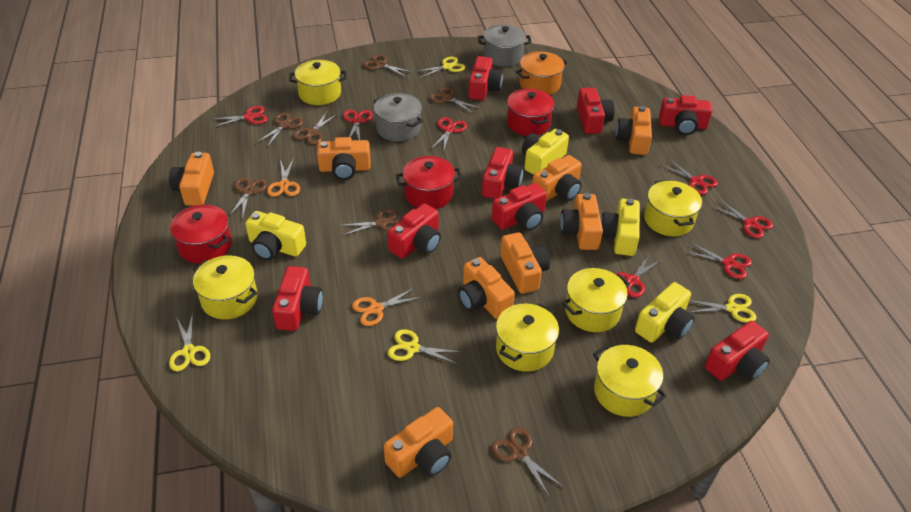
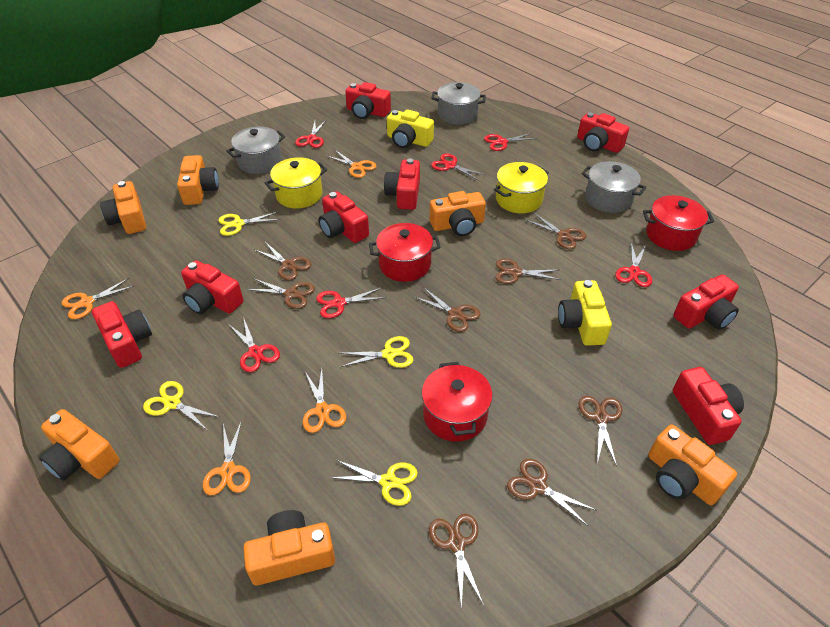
brown scissors: [229,177,267,219] [256,113,303,147] [293,112,338,145] [338,209,399,236] [363,54,412,77] [429,87,481,113] [491,427,563,496] = 7 -> [246,278,315,309] [255,242,312,280] [415,288,480,332] [429,514,484,610] [496,259,561,284] [507,459,597,526] [526,213,586,249] [579,396,622,466] = 8
grey pot: [374,93,423,142] [478,25,531,67] = 2 -> [227,127,285,174] [431,82,486,125] [582,161,647,213] = 3
orange camera: [169,152,214,206] [317,137,370,180] [384,407,453,478] [458,257,515,319] [500,232,550,294] [532,155,582,201] [560,193,603,250] [616,106,652,155] = 8 -> [39,409,120,481] [100,181,146,234] [177,155,219,205] [243,510,335,586] [430,191,486,236] [648,425,737,505] = 6
orange pot: [516,51,568,95] = 1 -> none = 0
orange scissors: [267,158,300,197] [352,287,422,326] = 2 -> [62,278,134,319] [203,420,251,495] [303,369,346,433] [327,150,376,178] = 4
red scissors: [213,106,268,127] [343,110,373,140] [431,117,467,152] [615,253,663,298] [661,159,718,195] [686,242,752,279] [711,199,773,238] = 7 -> [228,317,280,372] [295,120,326,148] [316,288,386,318] [431,154,486,181] [484,133,538,151] [615,243,652,287] = 6
yellow camera: [245,211,306,260] [522,129,569,175] [601,198,640,256] [635,282,695,342] = 4 -> [387,109,434,148] [558,280,612,346] = 2
yellow pot: [193,255,257,319] [289,60,347,105] [496,303,559,372] [562,268,630,332] [593,345,667,417] [644,180,702,236] = 6 -> [265,157,327,209] [494,162,549,213] = 2

